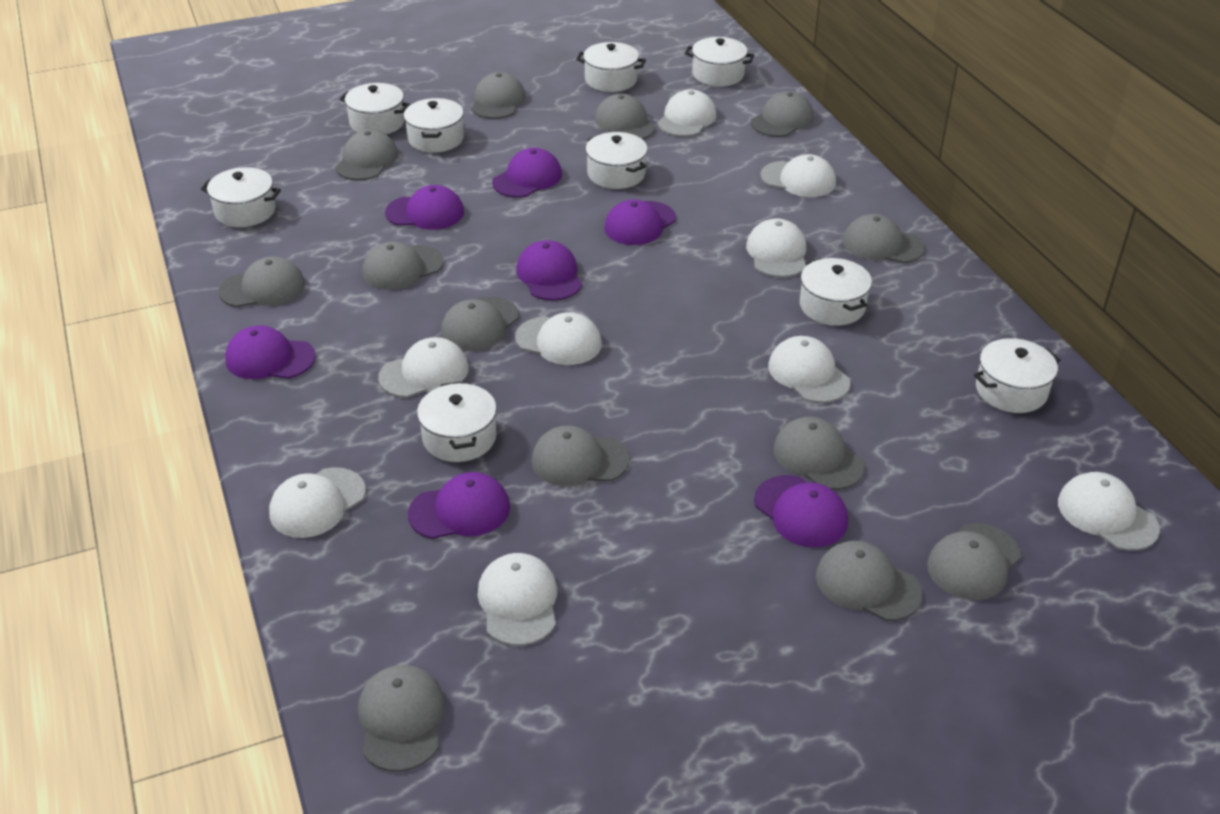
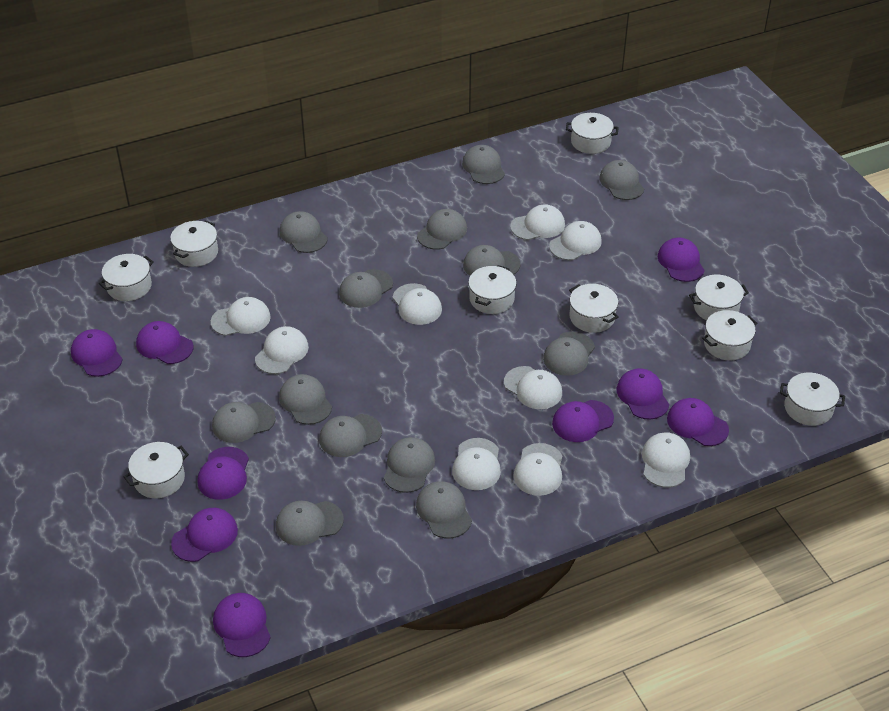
purple cap: [225,326,316,379] [385,185,464,230] [408,472,510,539] [492,148,562,198] [516,240,582,301] [604,200,676,245] [754,475,848,547] = 7 -> [71,329,123,377] [136,321,193,364] [171,508,238,562] [198,447,249,500] [213,593,271,657] [552,400,614,442] [617,368,669,420] [658,237,705,282] [667,398,729,446] = 9

